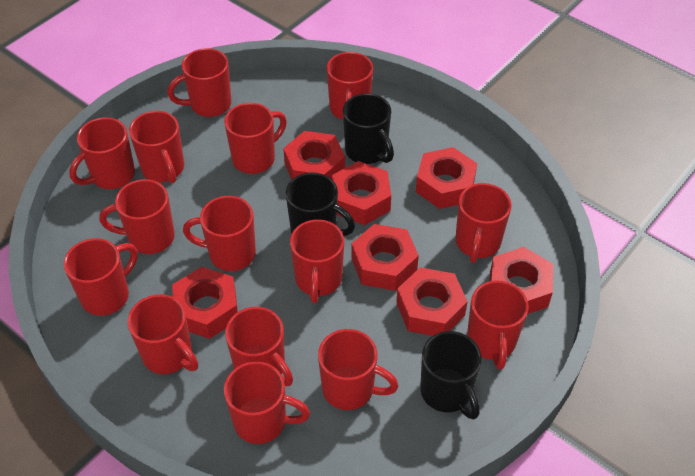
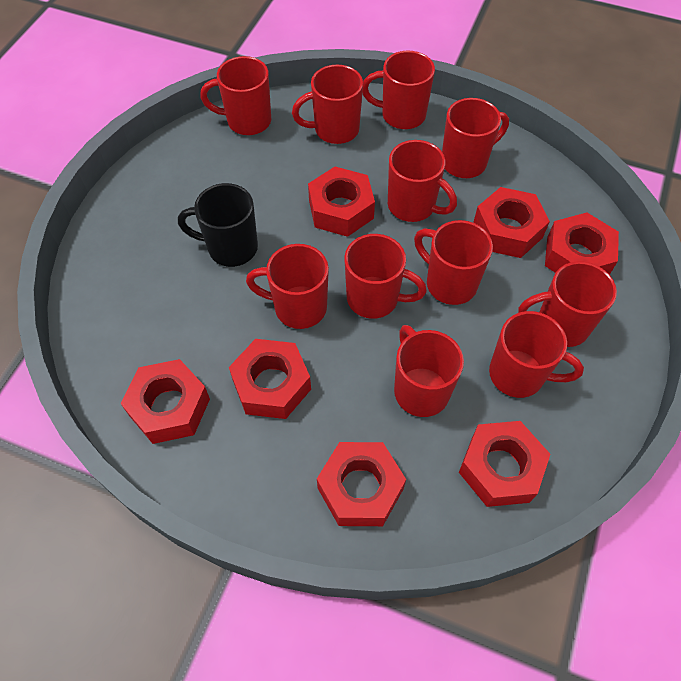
black mug: [286,172,355,236] [343,93,394,164] [420,331,482,419] = 3 -> [178,183,258,267] = 1
red mug: [64,238,138,316] [69,117,135,189] [99,179,175,254] [127,294,198,374] [129,111,184,184] [167,48,231,117] [183,196,256,271] [224,103,287,174] [224,361,310,444] [225,307,293,386] [290,219,344,303] [318,329,398,410] [327,52,373,119] [455,183,512,263] [467,280,529,370] = 15 -> [200,56,271,135] [246,244,329,329] [292,65,363,144] [344,234,427,319] [362,51,435,129] [388,140,457,222] [394,325,464,417] [414,220,493,305] [442,98,509,178] [489,311,584,398] [518,261,617,347] = 11

